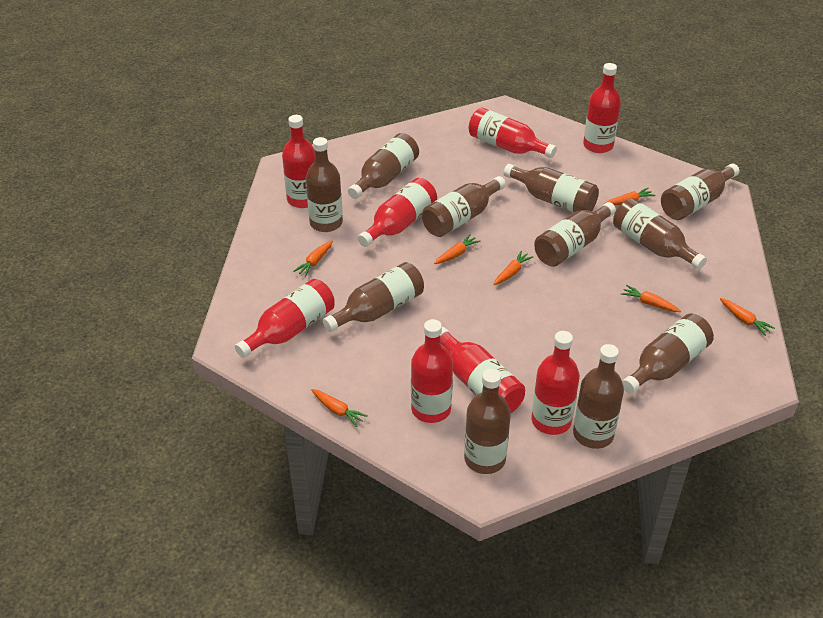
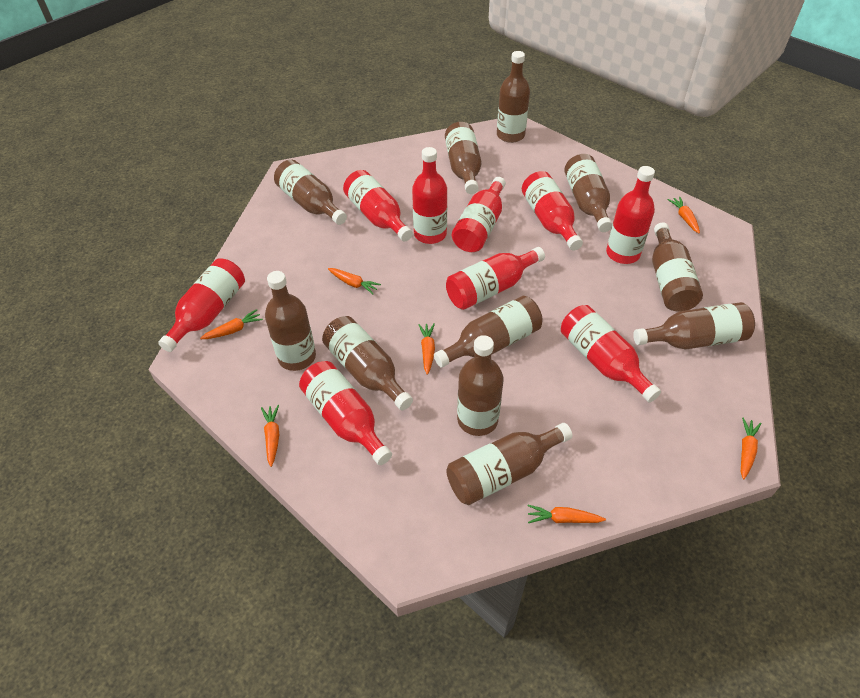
red bottle: [235,279,335,358] [282,115,315,208] [358,178,437,247] [411,319,453,423] [440,327,525,413] [469,108,557,158] [531,331,580,435] [583,63,621,153] = 8 -> [158,258,245,352] [299,361,392,465] [343,170,413,241] [412,147,447,244] [446,247,545,310] [452,177,506,252] [522,171,583,251] [561,305,661,403] [606,166,655,264] = 9

